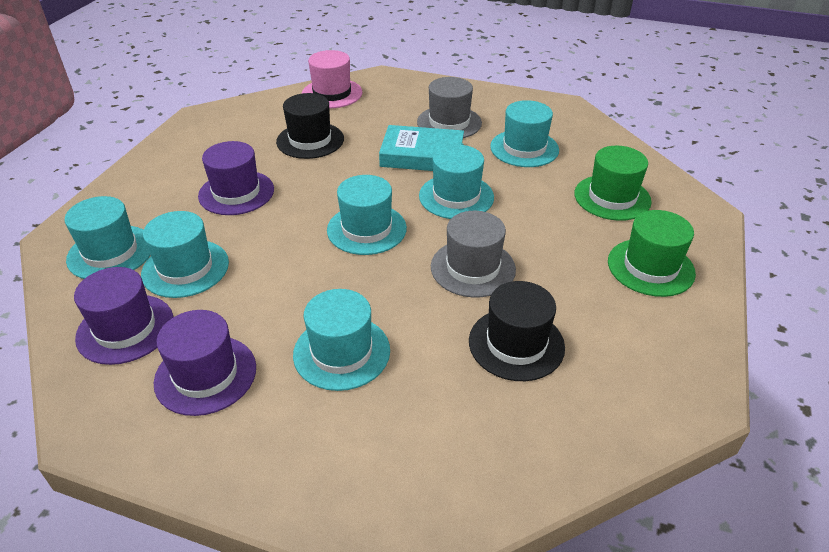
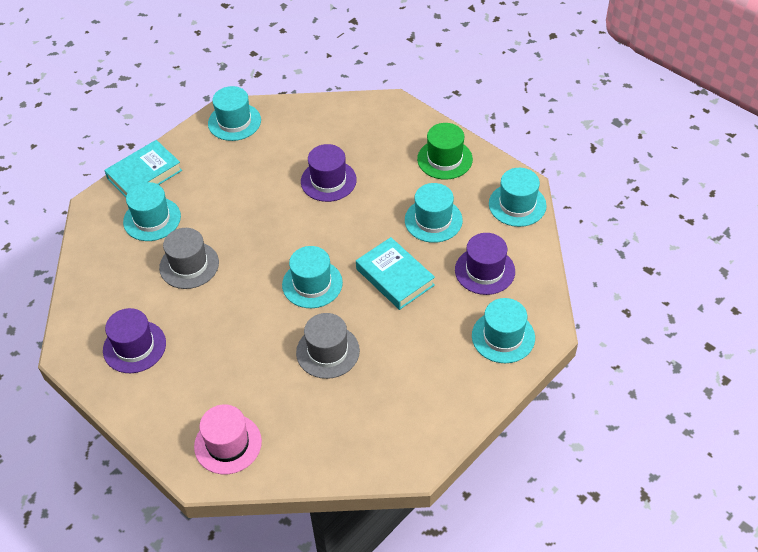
black hat: [276,93,344,159] [469,281,565,381] = 2 -> none = 0
green hat: [574,146,652,221] [608,210,696,297] = 2 -> [417,123,473,180] = 1
turquoise book: [379,125,464,171] = 1 -> [104,140,182,197] [356,237,435,310] = 2

